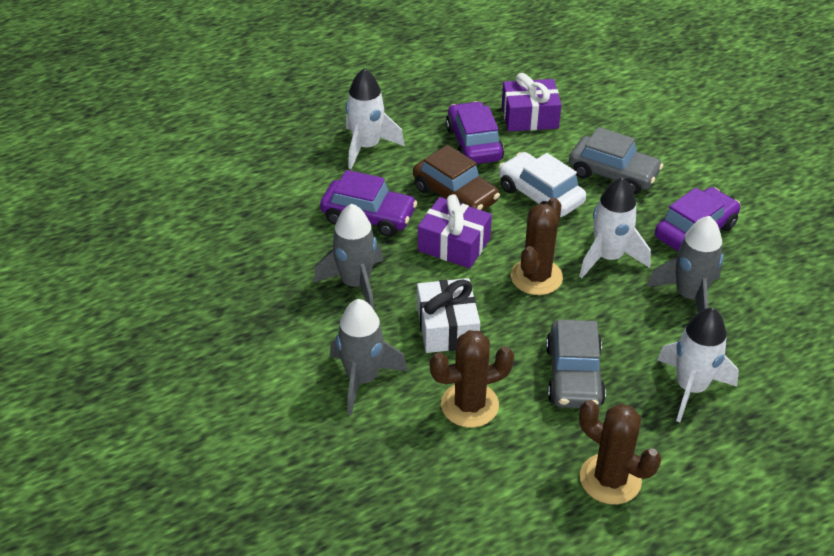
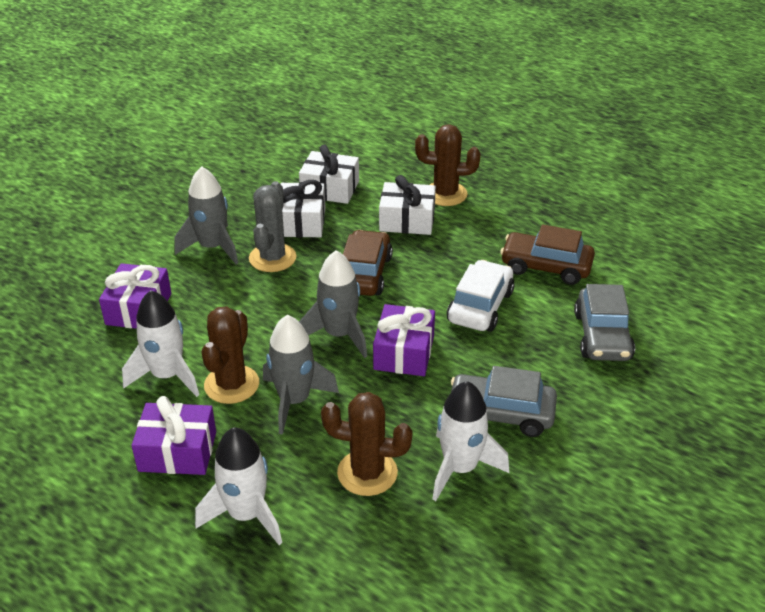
brown car: [413,145,500,211] = 1 -> [343,230,393,296] [500,224,595,285] = 2
grey cactus: none = 0 -> [249,181,297,272] = 1
purple car: [320,170,417,237] [446,101,504,164] [655,187,740,251] = 3 -> none = 0
purple gift: [418,194,492,268] [502,73,562,131] = 2 -> [99,263,171,329] [131,396,216,475] [373,304,435,376] = 3
white gift: [417,278,480,353] = 1 -> [281,180,326,237] [299,145,359,204] [379,175,436,235] = 3

